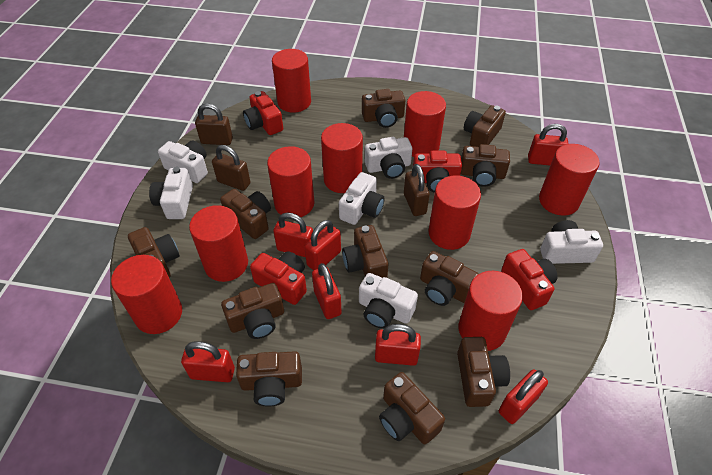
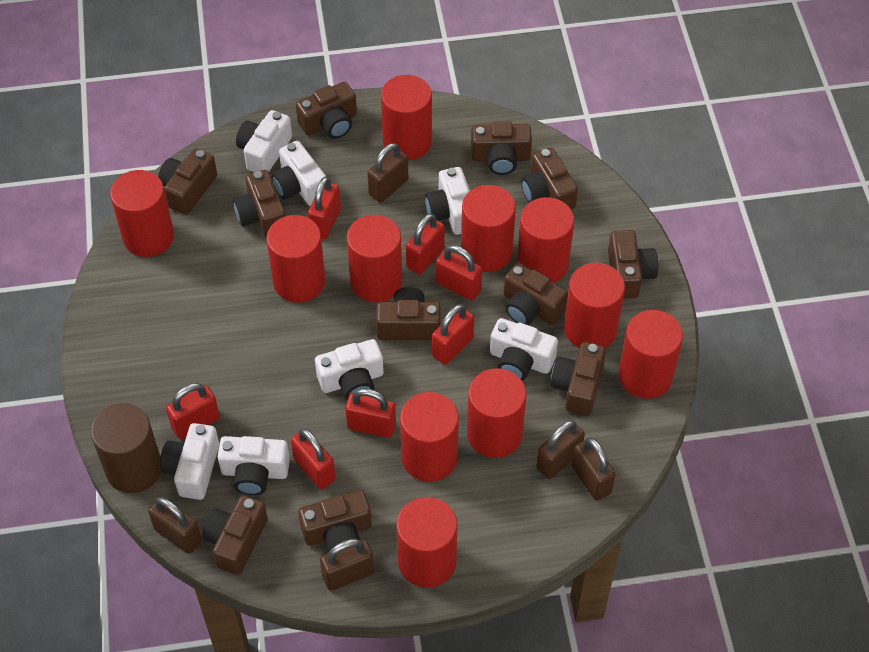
brown cylinder: none = 0 -> [91,403,161,493] = 1
brown padlock: [195,104,233,145] [212,145,251,191] [404,164,430,216] = 3 -> [148,497,202,554] [320,539,374,591] [367,143,408,203] [536,420,585,479] [572,437,616,501] = 5
red camera: [243,91,283,135] [250,251,307,305] [413,151,462,193] [501,249,558,310] = 4 -> none = 0
red cylinder: [111,255,182,334] [189,205,248,282] [267,146,314,217] [272,49,311,113] [321,123,363,193] [404,91,446,157] [429,175,481,250] [458,271,523,351] [539,144,600,216] = 9 -> [110,170,174,257] [267,215,325,303] [347,215,402,302] [381,75,432,160] [396,497,457,588] [400,392,459,482] [461,185,516,272] [467,368,526,458] [517,197,574,283] [564,263,625,348] [618,310,683,399] = 11
white camera: [149,167,193,219] [158,141,208,183] [339,172,385,225] [359,273,418,329] [365,137,412,179] [540,220,603,264] = 6 -> [160,423,219,500] [217,436,290,495] [236,110,292,172] [271,141,327,206] [315,339,384,400] [425,167,470,235] [490,318,558,380] = 7

